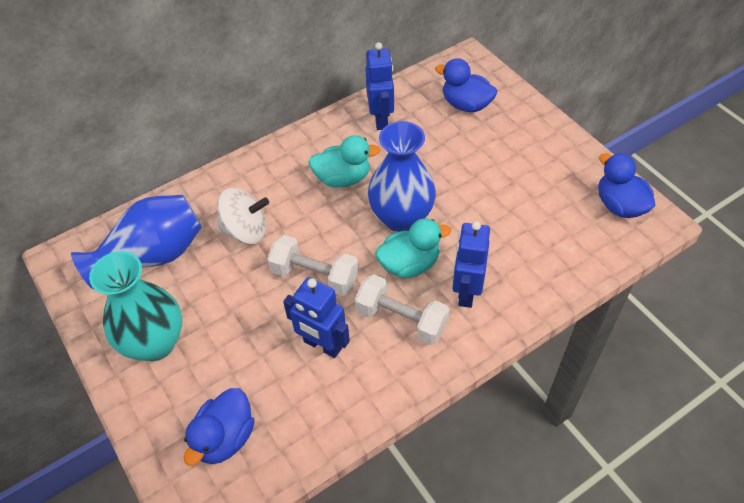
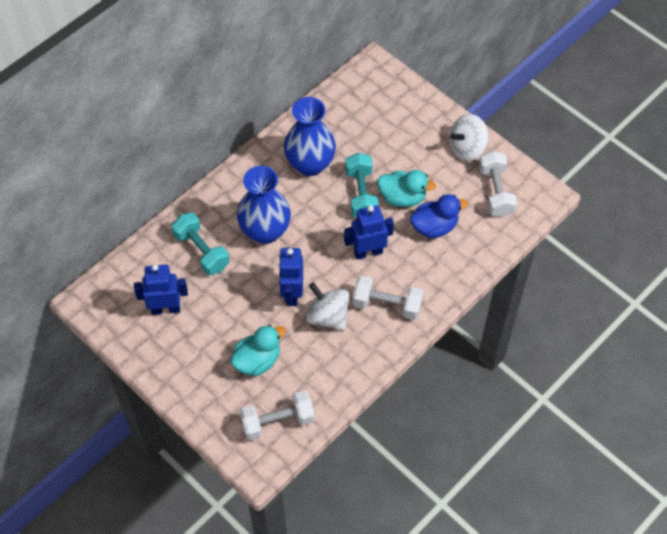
blue duck: [184,388,254,466] [435,58,497,112] [598,153,656,218] = 3 -> [410,194,468,238] = 1
turquoise dumbbell: none = 0 -> [171,212,229,275] [345,153,379,217] = 2
turquoise vase: [89,251,182,361] = 1 -> none = 0
white dumbbell: [267,235,359,296] [355,275,449,345] = 2 -> [240,391,315,440] [353,276,423,320] [479,151,517,217] = 3
white spinning top: [217,188,269,244] = 1 -> [306,282,349,331] [449,114,489,161] = 2

